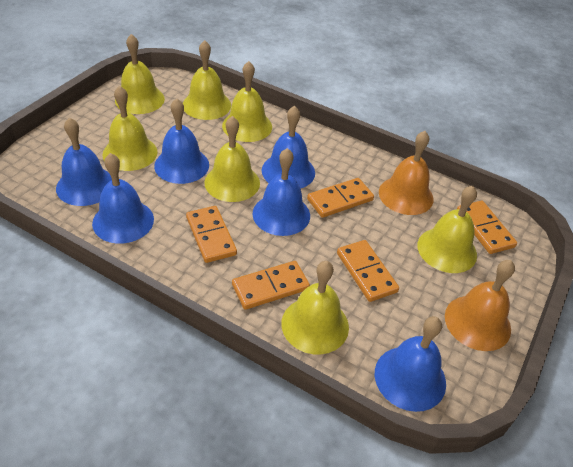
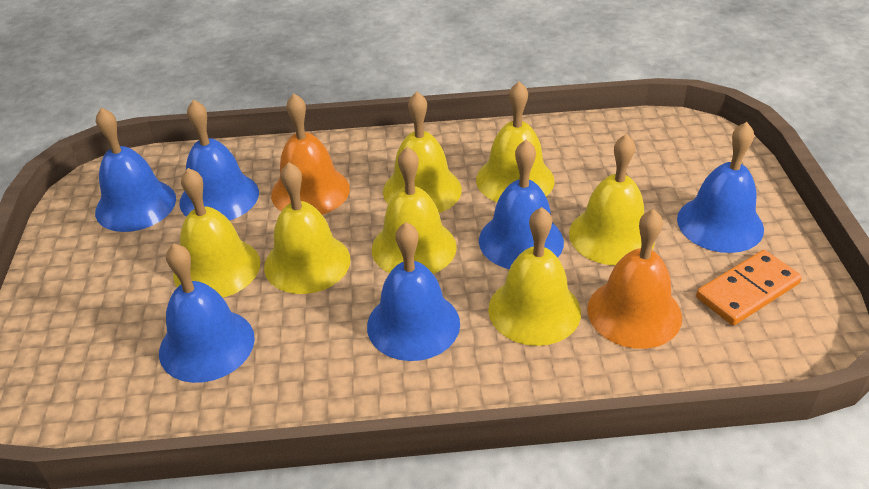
orange domino: [186,206,237,263] [232,261,310,310] [307,178,374,218] [337,240,399,302] [457,201,517,254] = 5 -> [696,250,802,325] = 1

